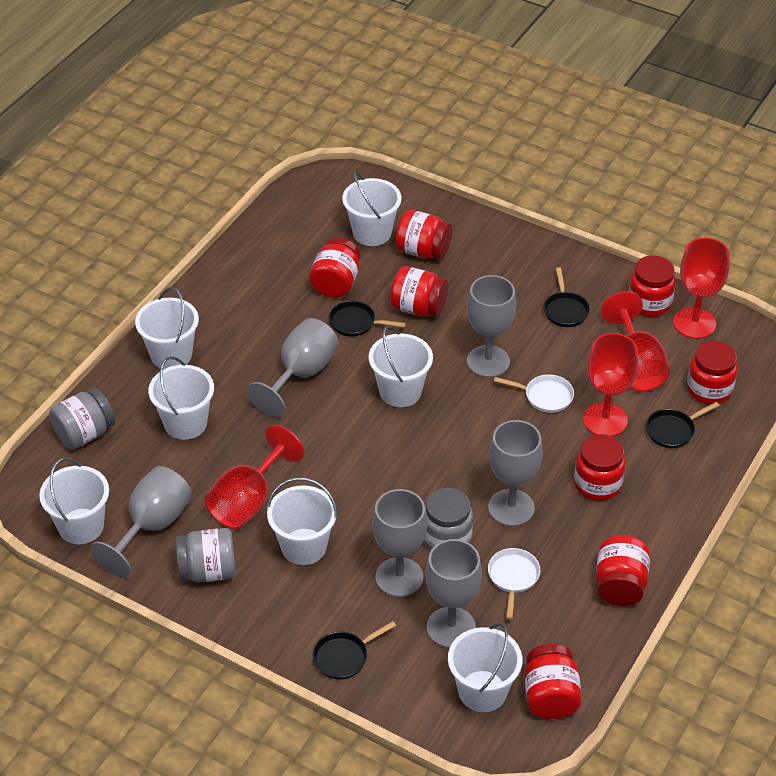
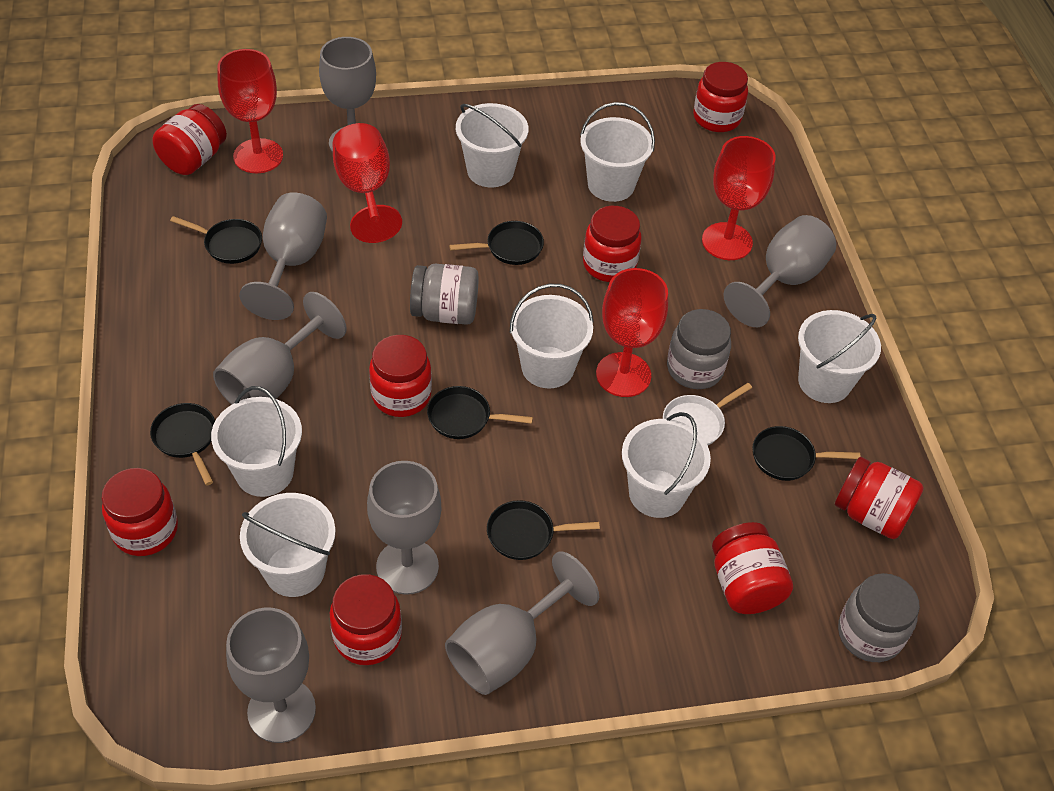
black pan: [313,621,396,680] [329,301,406,336] [543,267,590,327] [646,402,720,448] = 4 -> [150,403,215,486] [170,216,262,264] [427,386,533,439] [449,221,544,265] [487,500,600,560] [752,426,861,481] = 6
grey goblet: [90,466,192,577] [247,318,339,417] [372,489,427,597] [425,539,482,648] [467,275,516,378] [488,420,543,526] = 6 -> [213,292,347,405] [226,608,316,743] [239,192,327,320] [319,37,376,153] [367,461,441,595] [445,552,599,695] [724,215,836,327] = 7
white pan: [488,548,540,619] [494,374,574,413] = 2 -> [663,383,752,445] = 1

